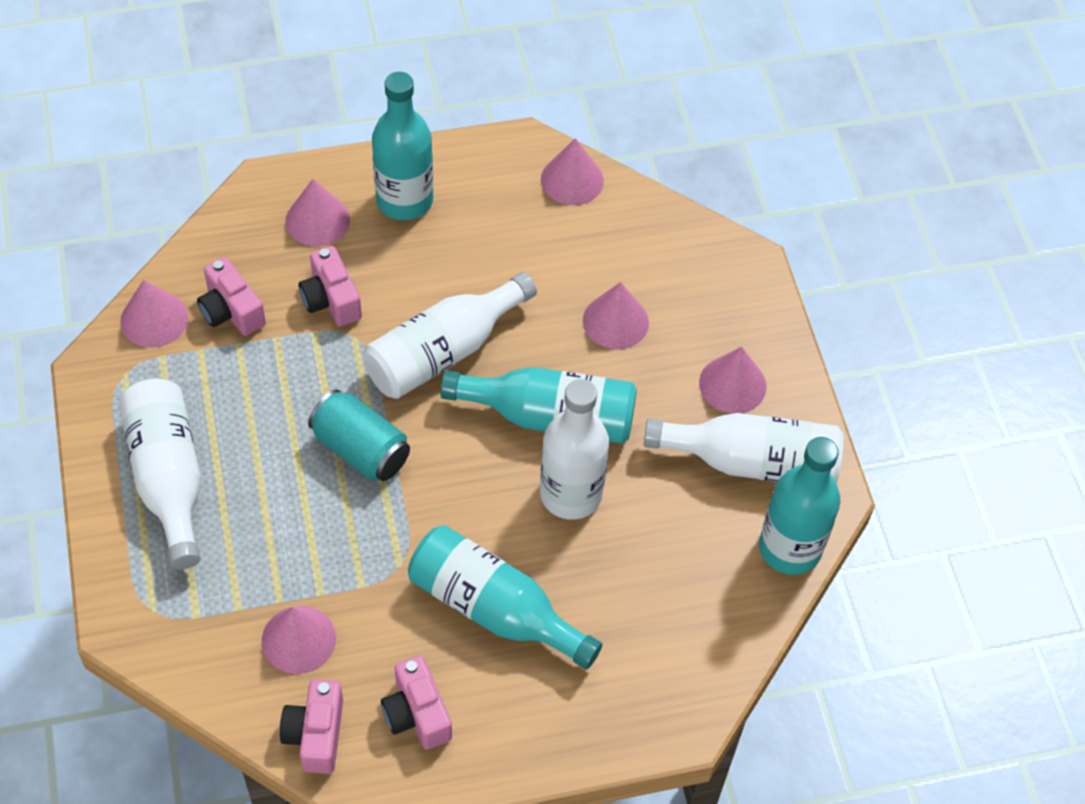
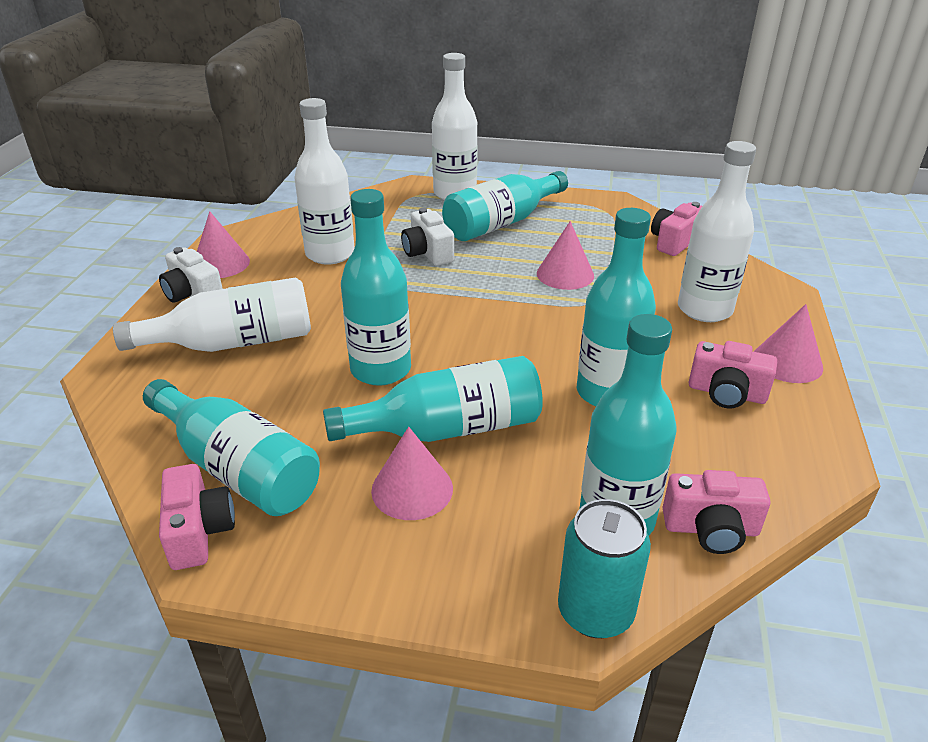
pink cone: [120,280,188,347] [262,606,336,674] [285,179,350,246] [541,138,604,205] [583,282,649,349] [699,347,767,414] = 6 -> [197,211,250,278] [371,427,453,520] [537,221,594,290] [754,304,823,383] = 4
turquoise bottle: [372,72,433,220] [408,525,602,669] [441,367,637,444] [759,437,840,575] = 4 -> [143,379,320,516] [323,356,543,442] [341,189,411,386] [442,171,568,241] [577,208,656,407] [579,314,676,535] = 6
white camera: none = 0 -> [159,247,223,303] [401,208,454,266] = 2

